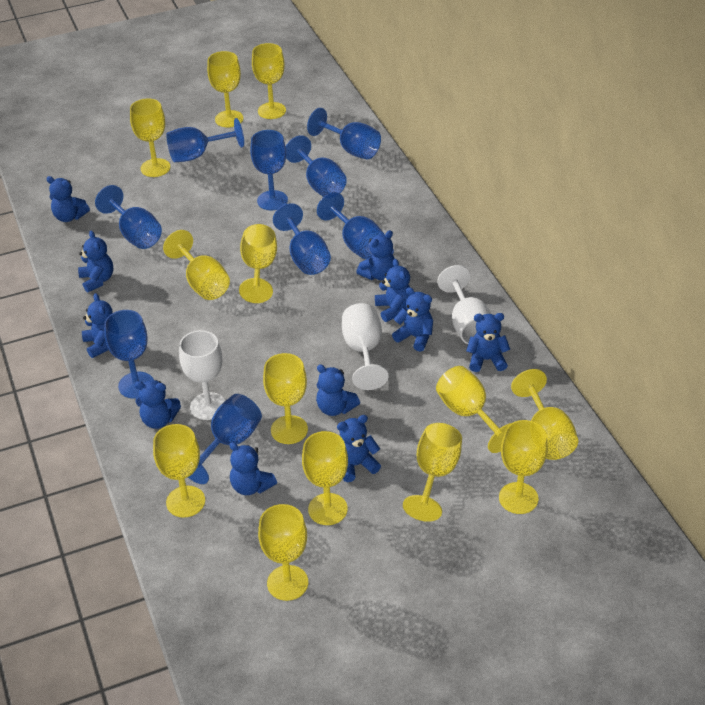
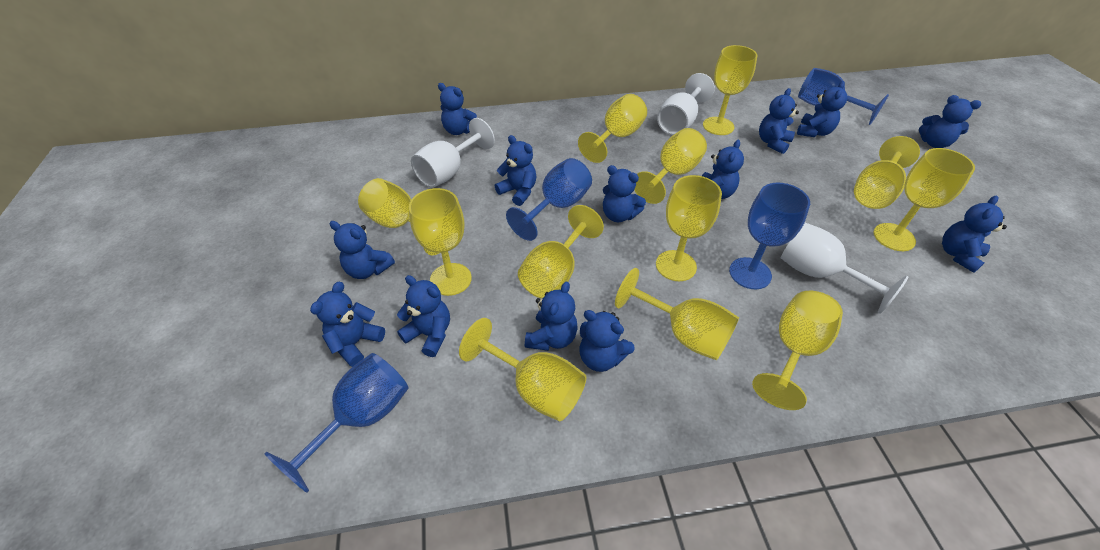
blue goblet: [95,185,162,249] [104,310,154,398] [166,118,244,162] [188,394,262,484] [250,130,288,210] [273,203,331,275] [286,135,347,197] [307,108,381,160] [317,192,385,259] = 9 -> [265,353,408,493] [506,158,592,241] [729,183,810,289] [798,68,889,125] = 4
blue teddy bear: [46,176,90,222] [78,231,113,293] [82,293,113,358] [135,380,181,429] [229,442,277,495] [316,364,360,416] [337,415,381,482] [356,230,395,280] [375,259,410,322] [392,287,433,352] [466,313,511,372] = 11 -> [310,282,385,367] [330,221,395,279] [397,275,450,357] [438,83,477,135] [495,135,537,206] [525,281,578,351] [580,310,635,372] [603,165,646,222] [702,140,744,199] [759,88,799,154] [797,81,847,137] [919,95,981,148] [942,196,1007,273] = 13
yellow goblet: [130,98,170,177] [153,424,205,518] [163,230,230,300] [207,51,243,127] [239,224,277,303] [252,43,286,119] [258,504,308,601] [263,353,308,444] [302,431,348,525] [403,423,462,522] [436,366,511,453] [499,420,548,514] [511,369,578,460] = 13 -> [358,178,439,255] [409,188,472,296] [459,318,586,421] [518,205,604,298] [578,94,647,163] [615,268,739,360] [634,128,707,204] [656,175,722,281] [703,45,757,135] [752,291,843,410] [854,136,920,209] [873,148,975,251] = 12

